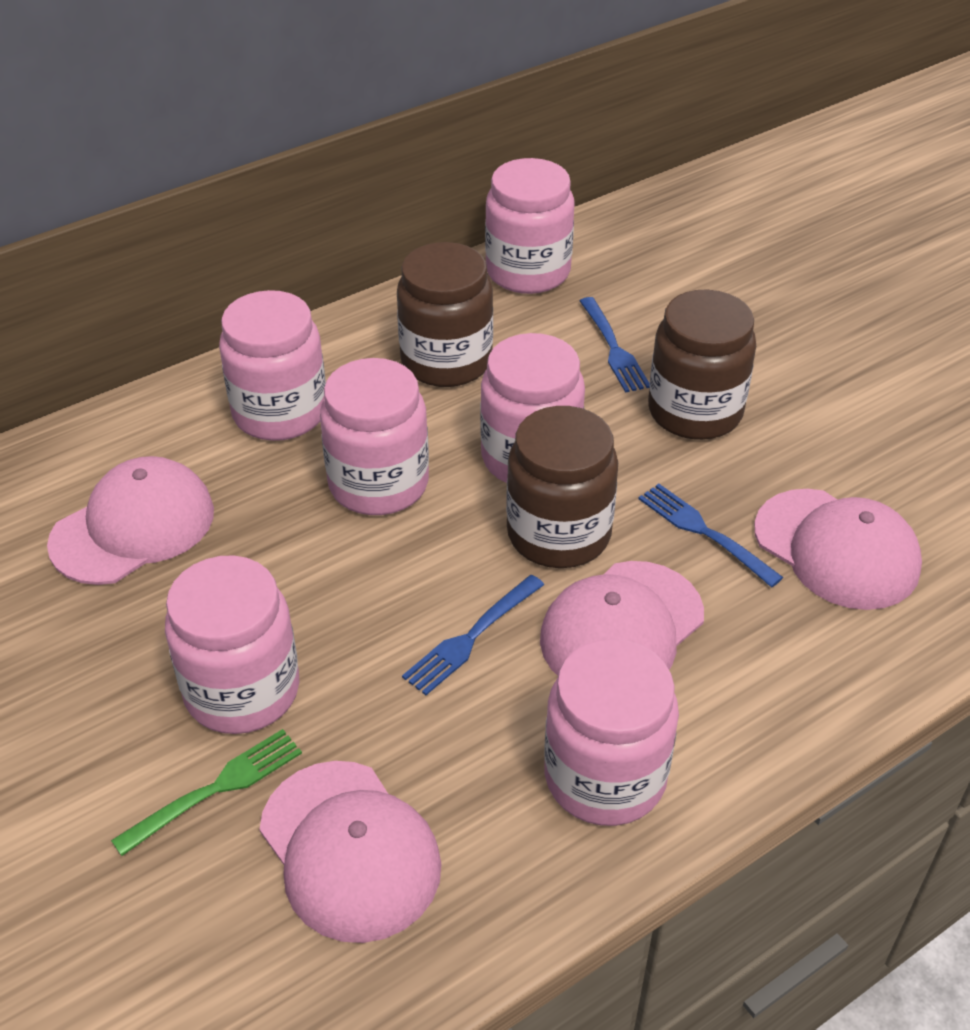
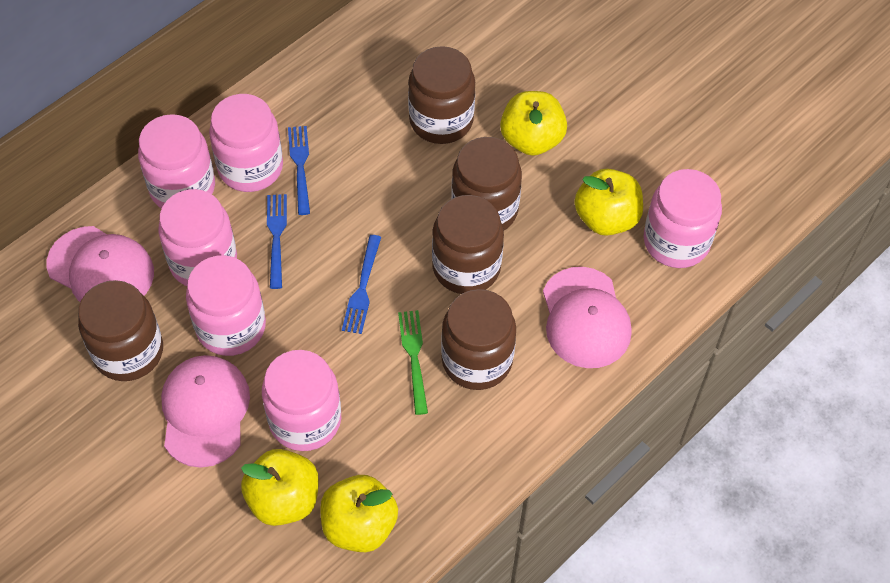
brown jar: [397,242,493,387] [506,406,618,568] [648,290,756,440] = 3 -> [78,280,163,381] [408,46,475,144] [432,195,504,294] [441,289,516,390] [451,137,522,230] = 5
pink cap: [47,456,214,585] [259,761,441,943] [540,561,704,676] [754,489,922,610] = 4 -> [47,226,154,302] [161,355,250,468] [543,267,632,368] = 3
yellow apple: none = 0 -> [241,449,319,526] [320,475,398,552] [500,91,567,156] [574,169,643,236] = 4

